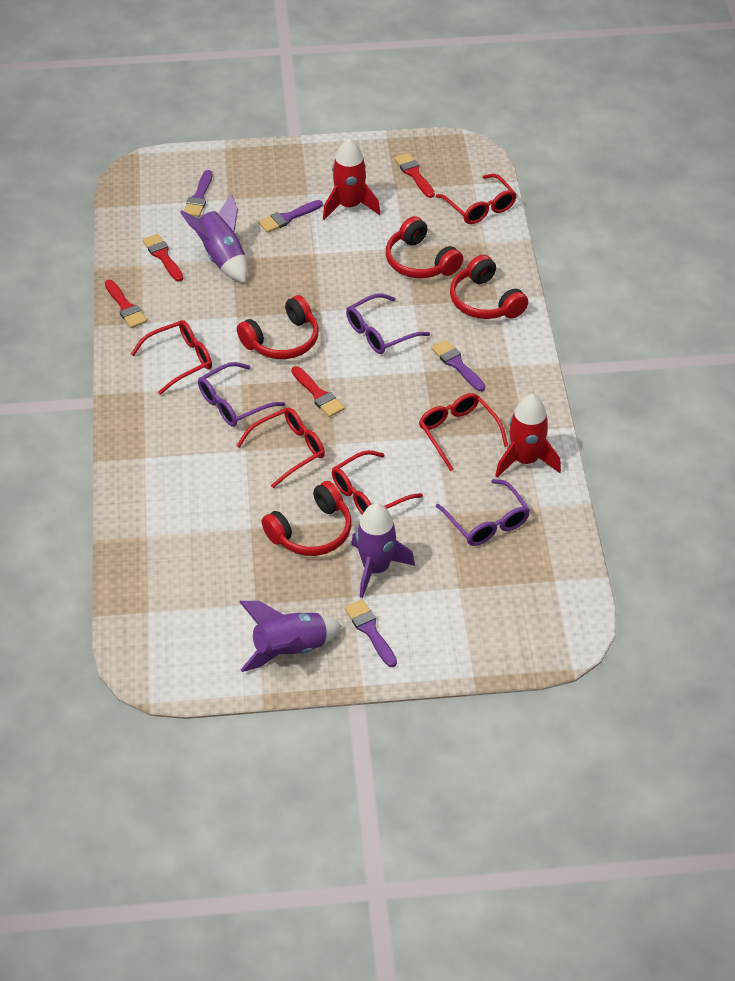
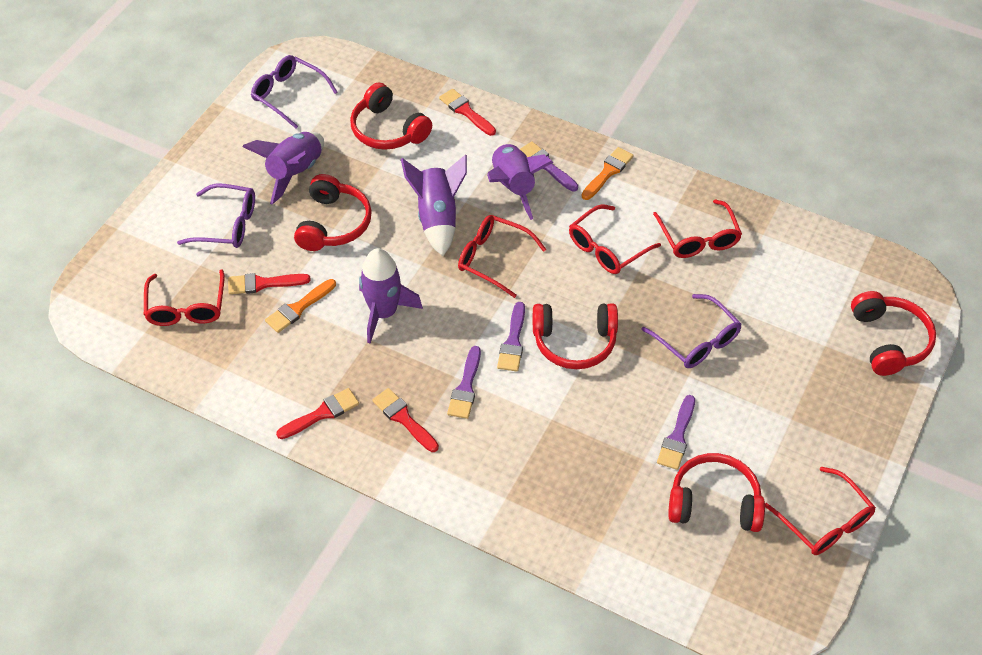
orange brush: none = 0 -> [265,279,336,333] [582,147,634,200] = 2
purple rocket: [180,194,248,283] [240,601,342,672] [351,503,415,598] = 3 -> [243,132,324,205] [359,248,423,344] [401,154,467,256] [487,143,553,220] = 4
red headphones: [237,295,319,359] [262,481,351,556] [386,216,463,278] [450,255,528,319] = 4 -> [294,174,372,251] [350,83,432,150] [533,303,618,369] [668,453,765,532] [851,291,936,376] = 5
red rocket: [323,138,381,220] [495,394,561,478] = 2 -> none = 0

